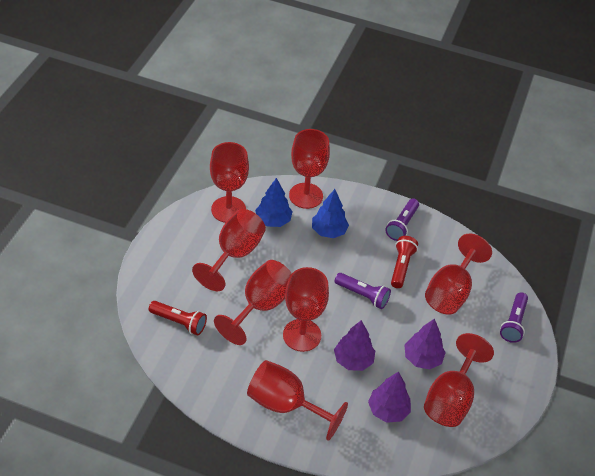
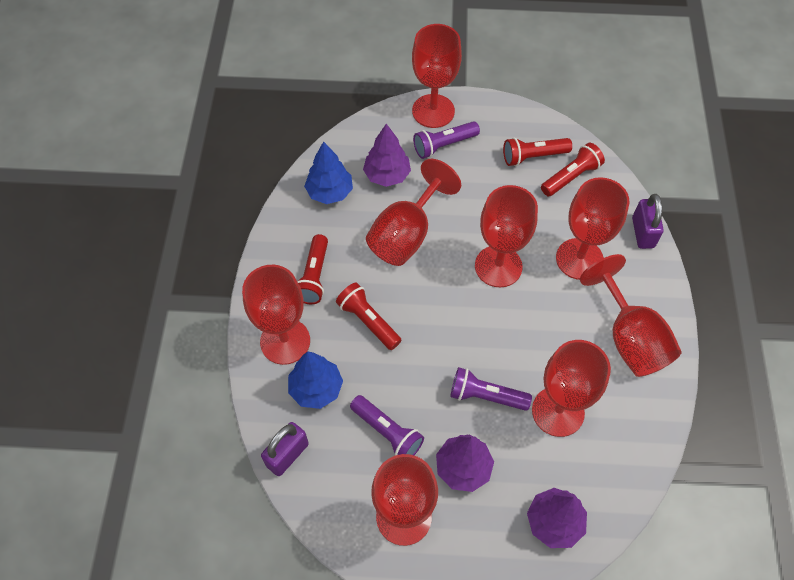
purple padlock: none = 0 -> [261,422,309,476] [632,194,664,249] = 2
red flashlight: [149,301,207,336] [391,236,418,288] = 2 -> [297,234,328,304] [336,282,402,350] [503,138,572,166] [541,143,605,197] = 4

